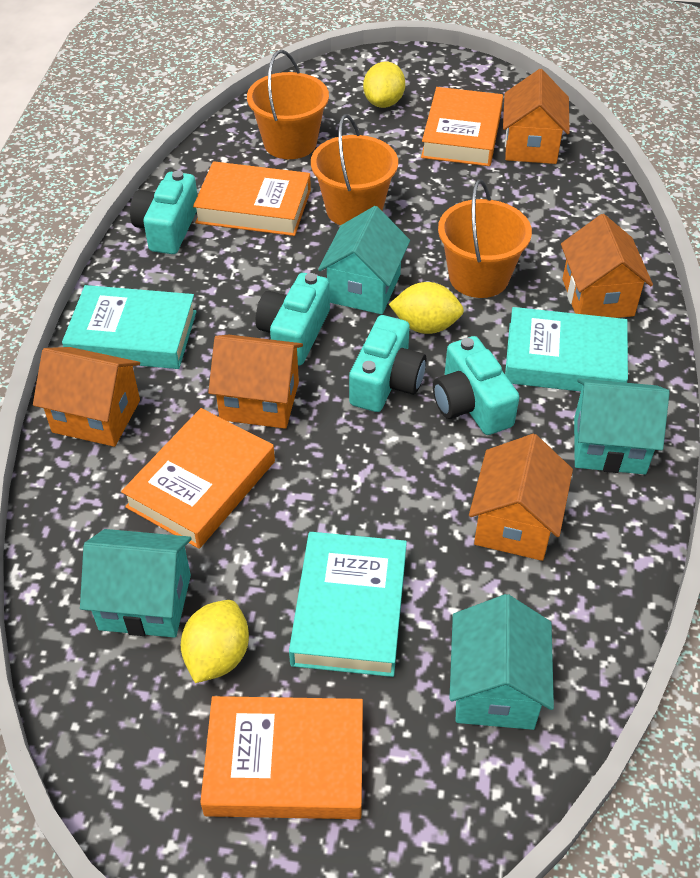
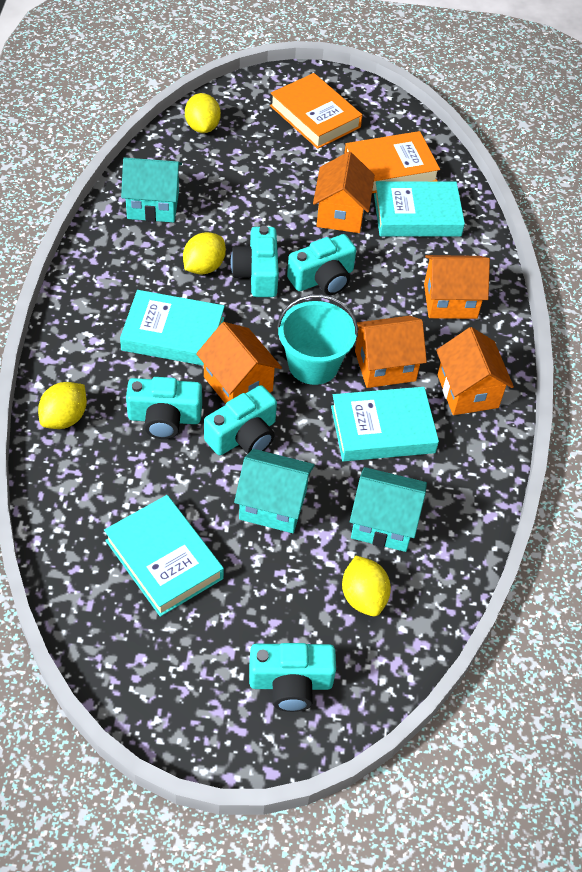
orange book: [121,408,275,549] [193,161,311,236] [200,696,363,819] [421,87,503,166] = 4 -> [270,73,363,149] [344,131,440,193] = 2
orange bucket: [247,50,329,159] [311,114,398,226] [438,179,532,298] = 3 -> none = 0
turquoise book: [62,285,197,369] [289,532,407,677] [505,307,628,392] = 3 -> [104,495,224,617] [120,290,225,366] [331,387,439,461] [374,181,465,236] = 4
turquoise bucket: none = 0 -> [277,294,358,385] = 1
turquoise camera: [130,171,198,254] [256,273,330,365] [349,315,426,412] [433,336,519,435] = 4 -> [126,377,202,439] [204,385,277,455] [231,226,279,297] [249,643,336,712] [287,234,356,295] = 5
turquoise house: [80,529,192,638] [318,206,410,315] [449,594,554,730] [574,378,670,474] = 4 -> [121,157,182,222] [234,449,315,533] [350,467,427,552] = 3
yellow lemon: [181,600,249,683] [363,62,405,108] [389,282,464,334] = 3 -> [38,382,87,429] [183,232,226,275] [185,93,221,133] [342,556,391,616] = 4

